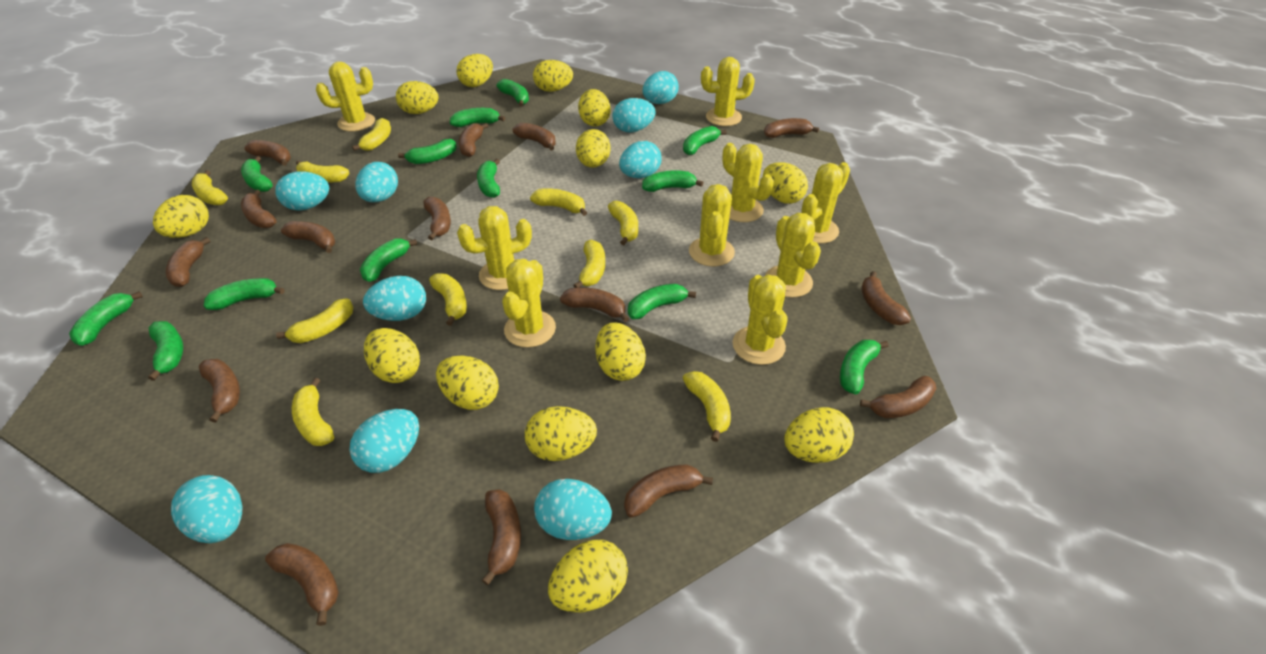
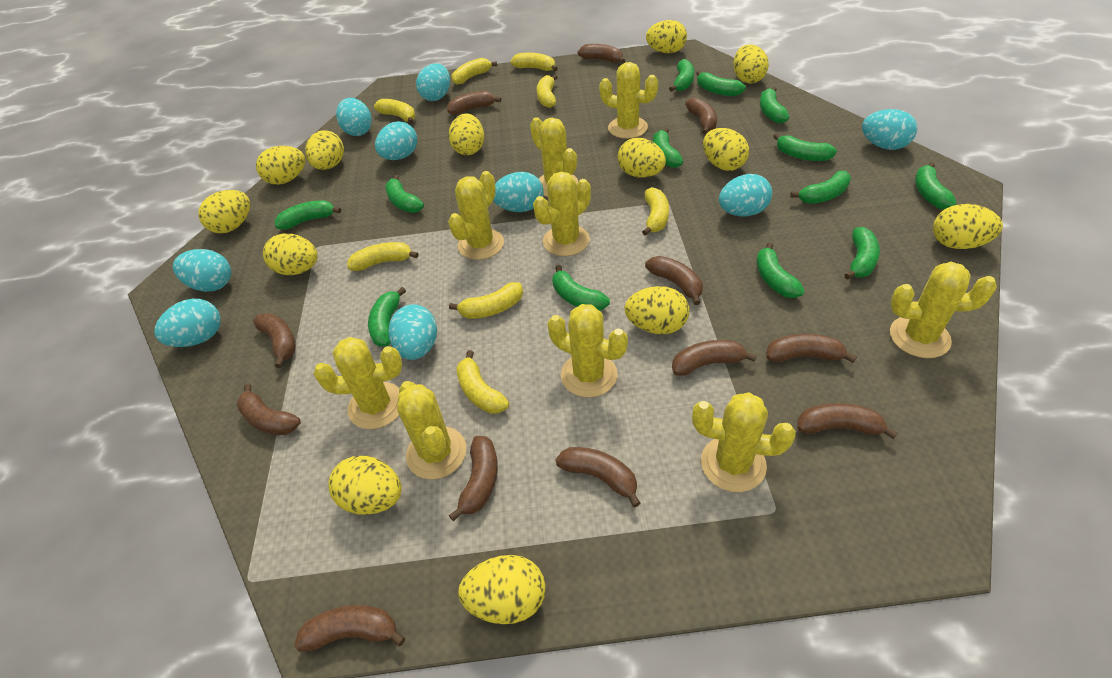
brown banana: [166,237,210,287] [199,359,240,422] [241,190,276,228] [244,140,291,166] [265,543,339,626] [281,221,335,253] [423,197,451,240] [459,123,488,157] [481,489,521,586] [513,123,556,150] [560,288,629,322] [624,464,713,518] [764,118,819,138] [860,376,937,418] [861,271,911,325] = 15 -> [236,384,301,435] [253,313,296,368] [294,605,405,652] [447,91,501,115] [449,436,498,521] [555,447,641,507] [578,44,625,63] [645,256,703,305] [672,340,757,376] [685,97,717,134] [766,334,857,363] [797,403,898,439] = 12
yellow banana: [192,170,228,205] [276,298,354,343] [292,378,334,446] [296,161,350,183] [352,118,391,151] [429,273,467,326] [530,188,587,216] [573,240,605,288] [608,201,638,245] [683,371,731,442] = 10 -> [347,242,419,271] [374,99,415,124] [449,282,523,319] [452,58,497,85] [456,350,509,414] [510,53,558,71] [537,74,558,108] [642,187,669,236] = 8

